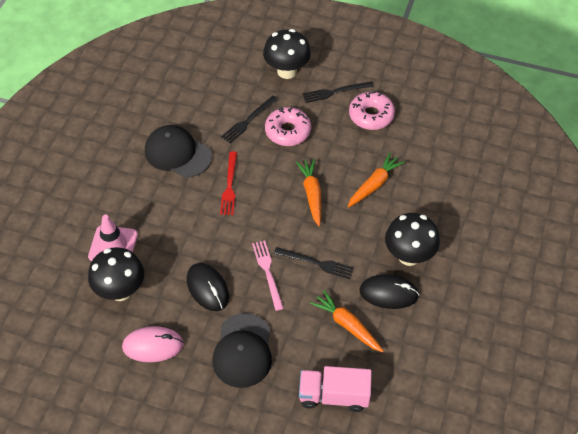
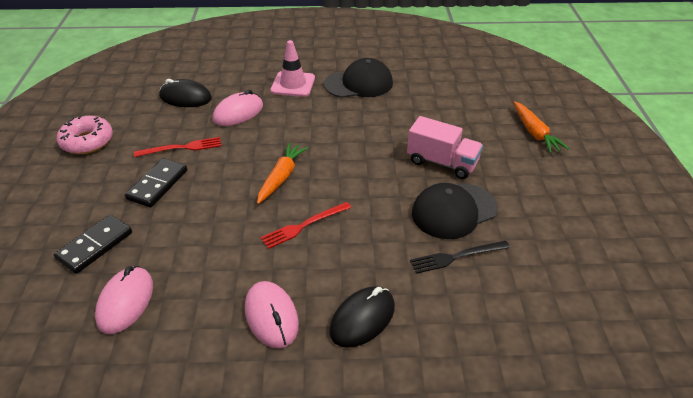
black domino: none = 0 -> [54,215,132,274] [125,158,187,208] = 2
black fork: [221,95,278,143] [274,247,354,279] [303,81,374,103] = 3 -> [410,241,510,274] = 1
black mushroom: [88,247,144,301] [263,29,311,79] [385,213,440,266] = 3 -> none = 0
orange carrot: [296,159,321,226] [310,290,384,352] [347,153,405,208] = 3 -> [257,142,308,204] [513,101,569,153] = 2
pink donut: [265,107,311,146] [349,91,395,130] = 2 -> [57,116,113,154] = 1
pink fork: [252,240,284,311] = 1 -> none = 0
pink mouse: [122,326,184,362] = 1 -> [95,266,153,334] [213,90,263,126] [245,281,299,348] = 3
red fork: [220,151,237,215] = 1 -> [134,137,221,157] [261,202,351,249] = 2

